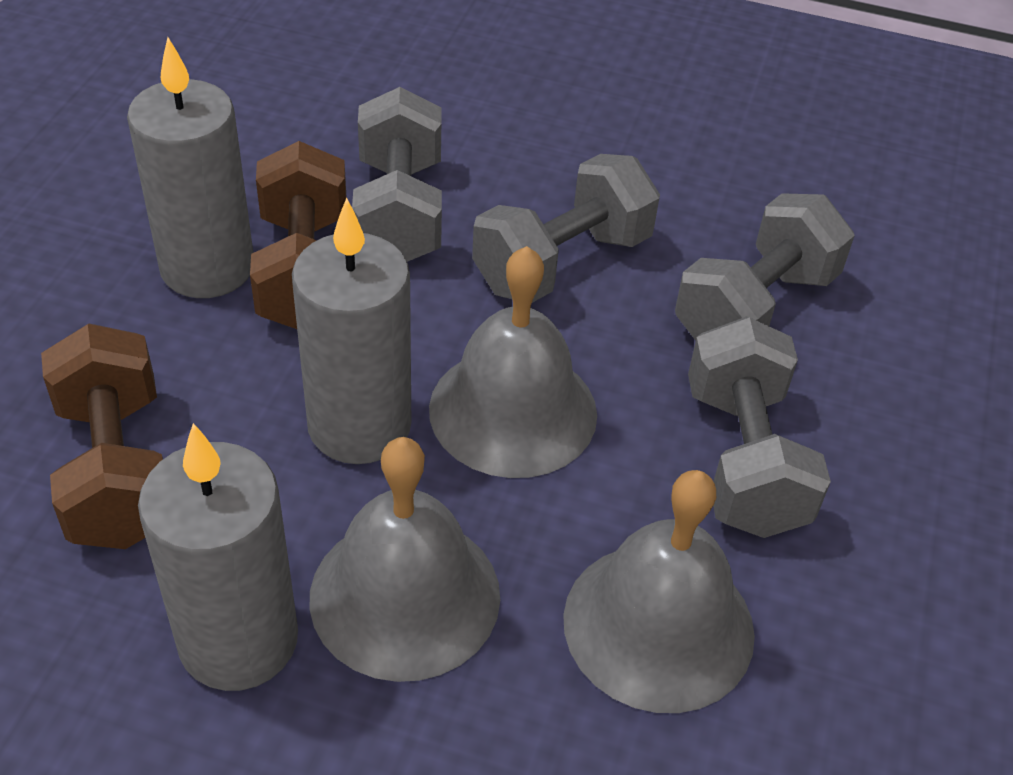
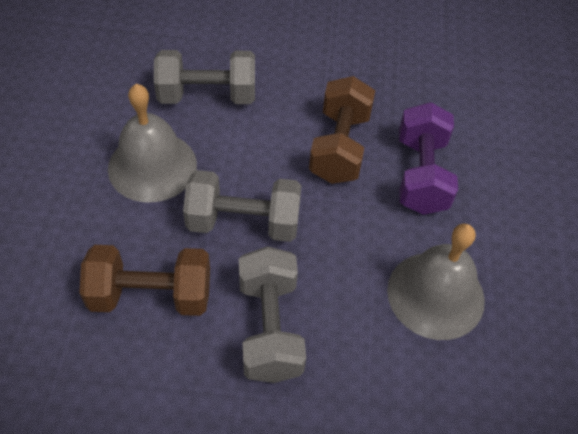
grey bell: [309,437,500,682] [429,246,597,478] [563,470,755,713] = 3 -> [108,84,197,203] [387,223,485,340] = 2
grey candle: [127,37,253,298] [138,423,298,691] [292,198,411,464] = 3 -> none = 0
grey dumbbell: [352,87,442,262] [472,154,660,303] [675,193,855,341] [688,316,831,538] = 4 -> [154,50,255,104] [183,170,302,242] [239,246,306,383] = 3
purple dumbbell: none = 0 -> [399,102,458,215] = 1

